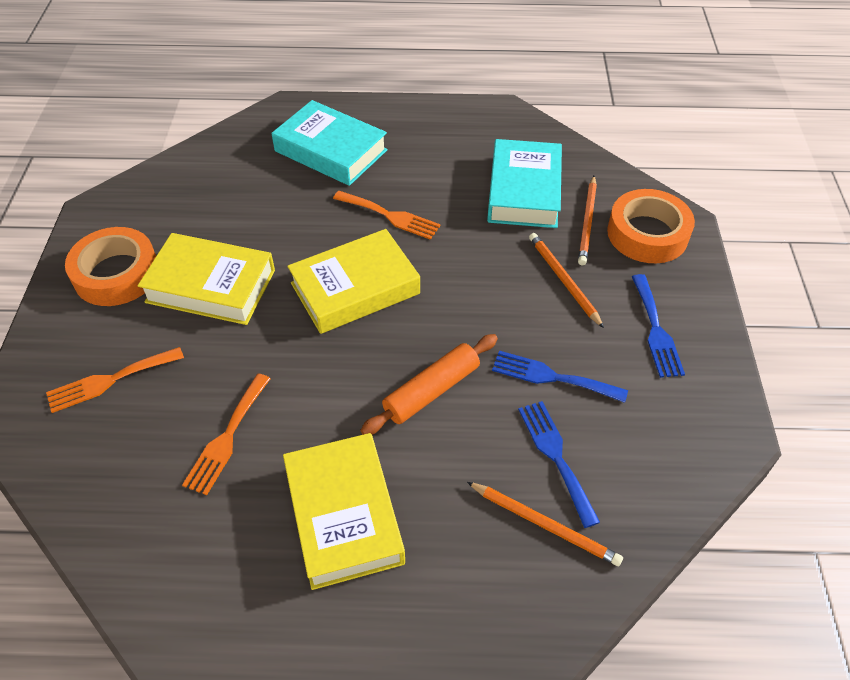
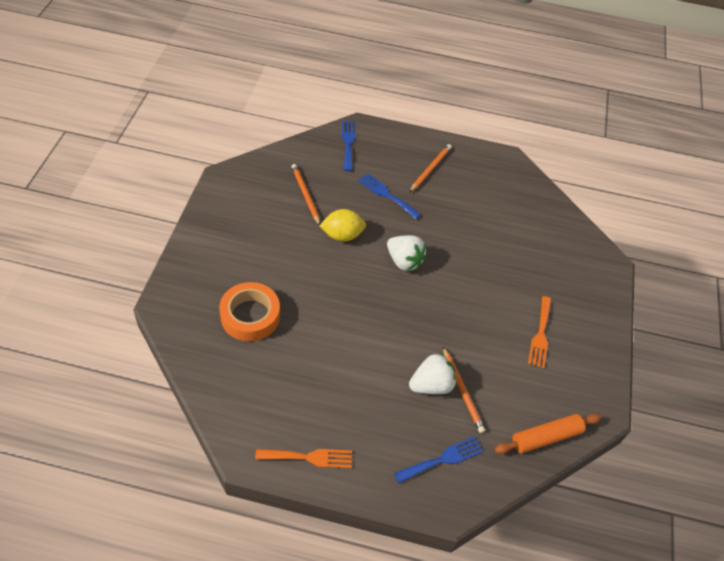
orange fork: [46,347,184,413] [182,374,271,495] [333,191,441,240] = 3 -> [255,449,352,468] [528,296,551,368] = 2
orange tape: [65,227,156,306] [607,189,695,263] = 2 -> [219,282,280,341] = 1
turquoise book: [271,100,388,186] [487,139,562,228] = 2 -> none = 0
white strawberry: none = 0 -> [387,235,426,271] [409,353,456,394] = 2
yellow book: [138,233,275,325] [283,433,405,590] [287,229,420,334] = 3 -> none = 0
yellow lemon: none = 0 -> [319,209,366,242] = 1

